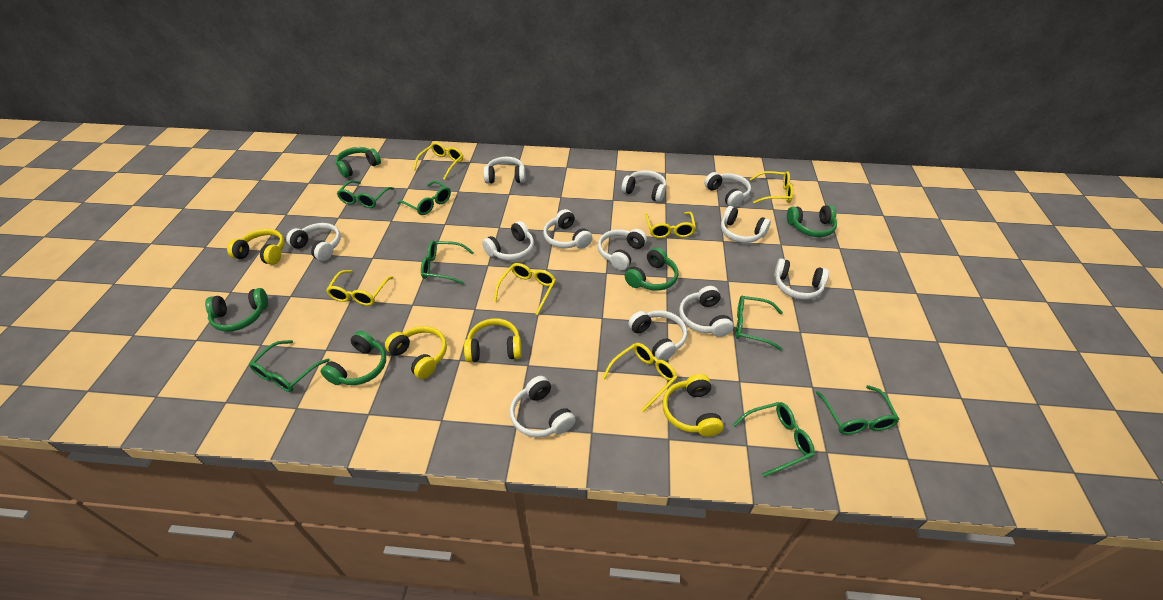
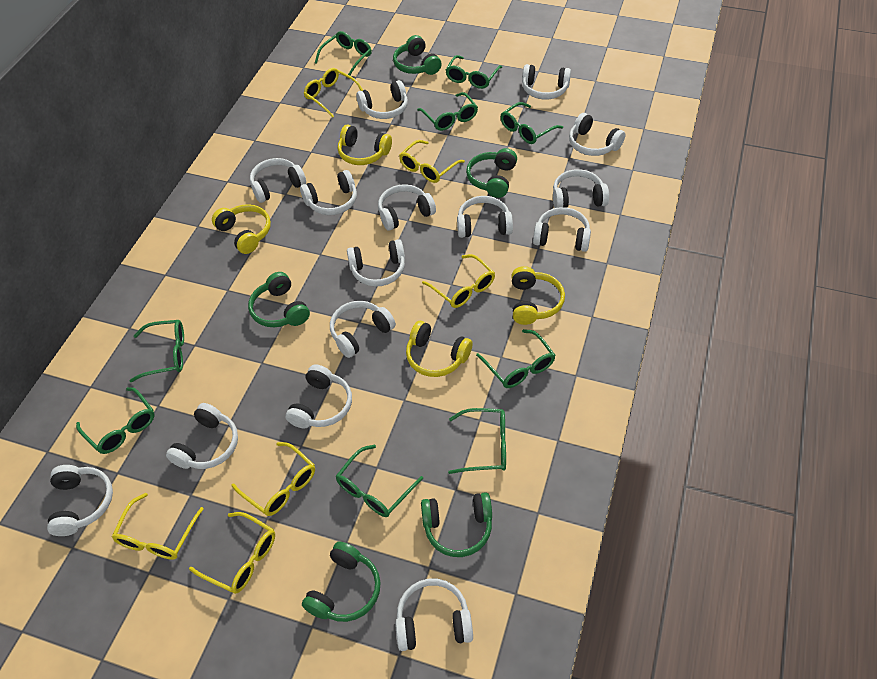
green glasses: [249,340,330,392] [337,180,394,208] [397,181,451,215] [421,241,474,284] [733,402,815,477] [736,295,783,351] [816,385,900,435] = 7 -> [76,387,155,454] [130,320,184,382] [315,31,372,75] [336,444,423,517] [417,92,478,131] [446,55,502,89] [448,408,506,474] [476,329,555,388] [501,102,563,144] = 9
white headphones: [286,223,341,261] [482,221,534,261] [483,157,526,184] [510,376,575,437] [543,209,592,249] [598,229,647,270] [621,170,666,202] [628,310,687,361] [679,286,734,337] [704,172,751,207] [721,206,771,243] [774,258,829,300] = 12 -> [47,465,113,536] [166,403,238,469] [250,158,306,203] [285,365,352,429] [300,170,357,215] [330,301,396,358] [347,239,405,287] [356,80,408,119] [378,184,436,231] [395,579,473,651] [457,196,513,238] [522,64,571,99] [533,207,591,252] [553,169,609,208] [569,113,626,156] = 15

